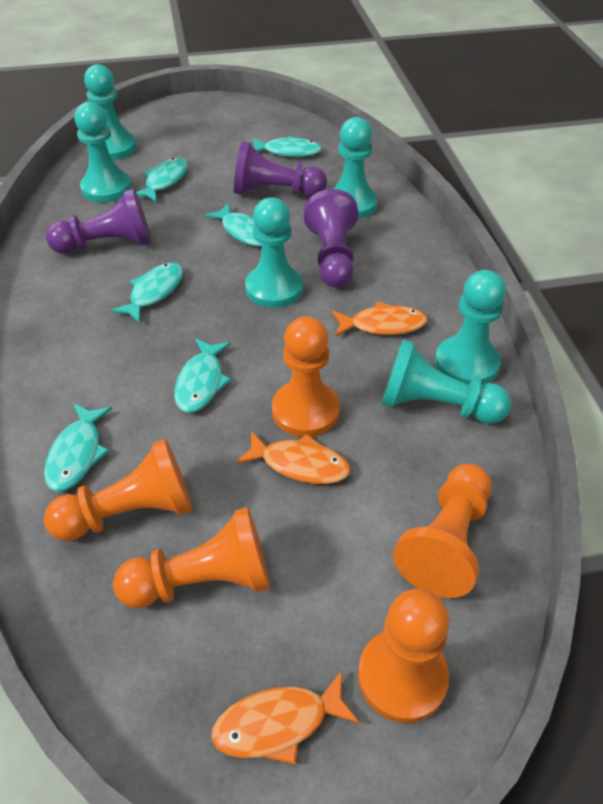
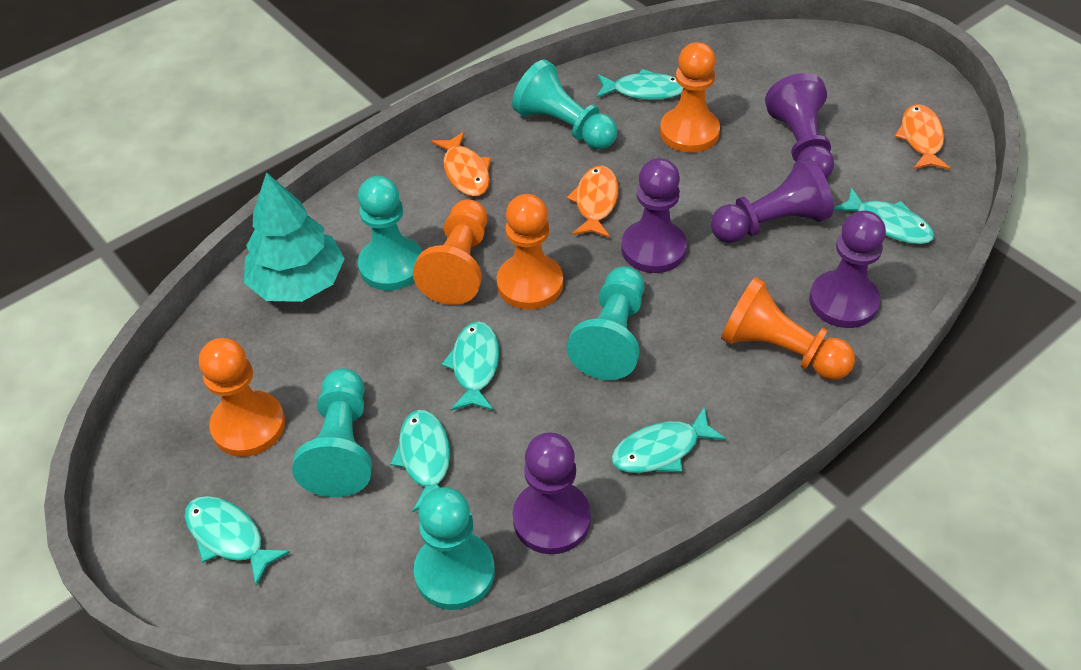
purple pawn: [46,188,151,254] [234,141,327,197] [303,189,358,288] = 3 -> [513,432,591,554] [621,158,687,273] [711,158,834,243] [765,73,834,178] [809,211,886,328] = 5
turquoise pawn: [74,102,132,202] [84,64,137,160] [245,197,303,308] [332,117,378,219] [381,339,511,424] [435,270,506,386] = 6 -> [292,368,372,497] [358,176,422,290] [414,487,495,610] [512,60,617,149] [566,266,644,380] = 5
turquoise tree: none = 0 -> [244,172,345,302] = 1

